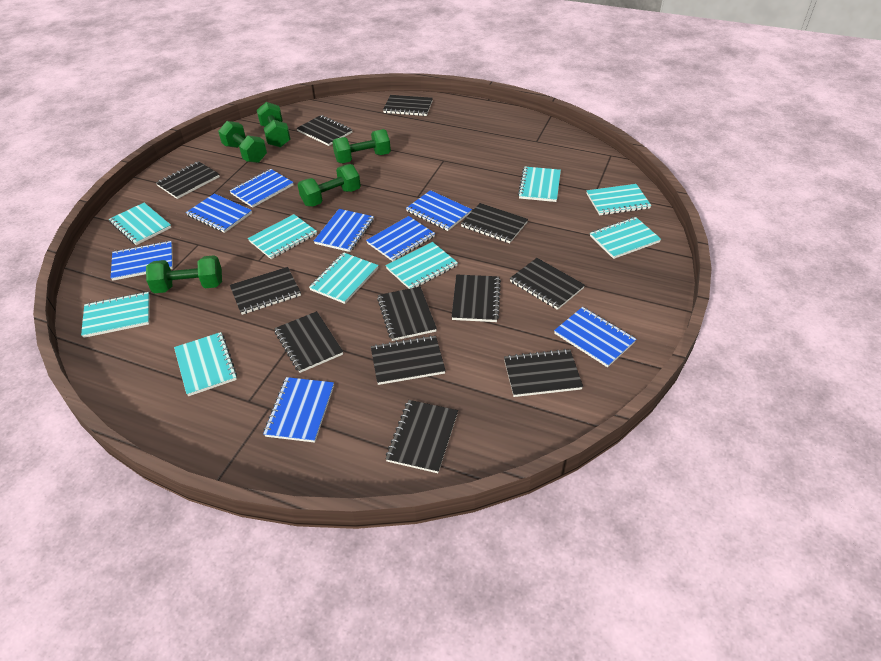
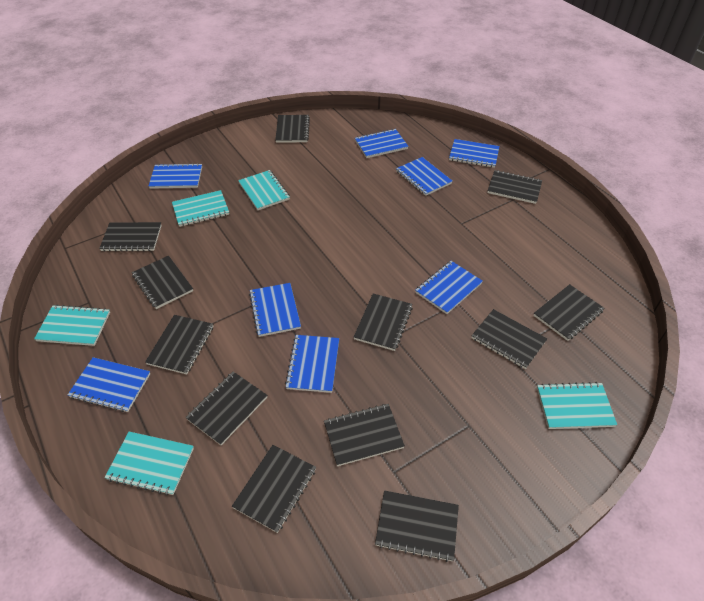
green dumbbell: [146,255,222,293] [218,121,267,163] [257,102,291,148] [297,164,361,207] [332,129,391,163] = 5 -> none = 0
turquoise notebook: [81,292,150,338] [109,203,171,245] [174,332,237,396] [248,214,317,259] [309,253,379,304] [386,242,458,289] [518,167,561,202] [586,184,651,215] [590,217,661,259] = 9 -> [34,305,110,346] [104,432,194,495] [172,190,229,227] [238,170,290,210] [537,382,617,429] = 5

